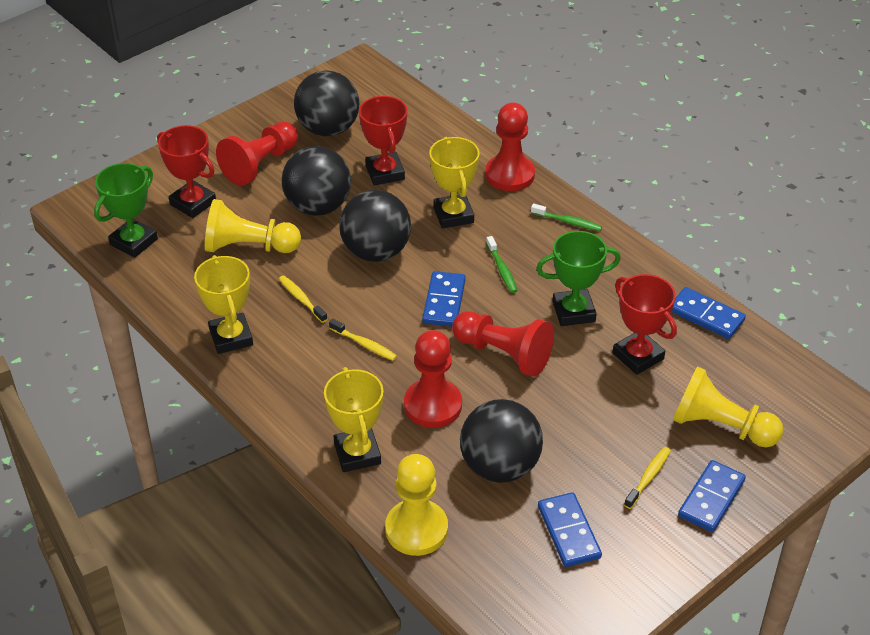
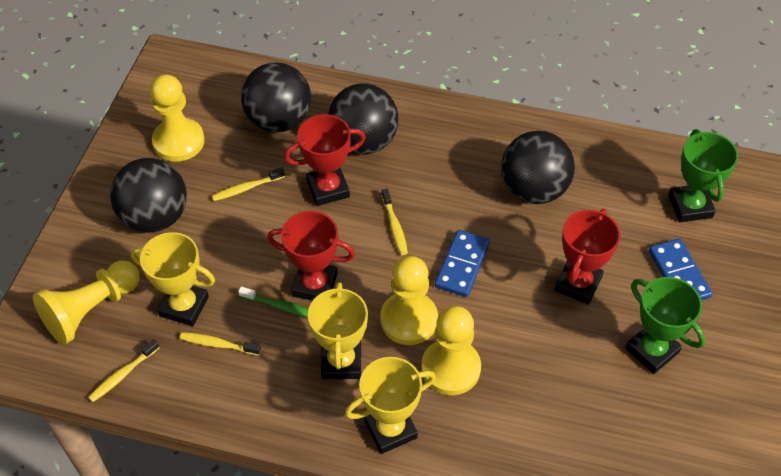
blue domino: [422,271,466,326] [538,492,602,567] [672,287,746,339] [678,460,746,532] = 4 -> [435,230,490,297] [649,239,712,300] = 2
green toothbrush: [486,236,518,293] [531,204,602,231] = 2 -> [238,287,308,317] = 1
red pawn: [216,121,298,186] [404,330,462,428] [452,311,554,377] [485,103,535,191] = 4 -> none = 0
yellow pawn: [205,199,301,253] [385,454,448,556] [673,366,783,447] = 3 -> [33,260,140,345] [150,74,205,162] [380,256,438,345] [421,306,481,395] = 4
yellow toothbrush: [279,275,327,323] [329,319,397,361] [624,447,671,509] = 3 -> [88,339,159,402] [180,332,261,355] [212,167,285,201] [382,189,408,255] = 4

